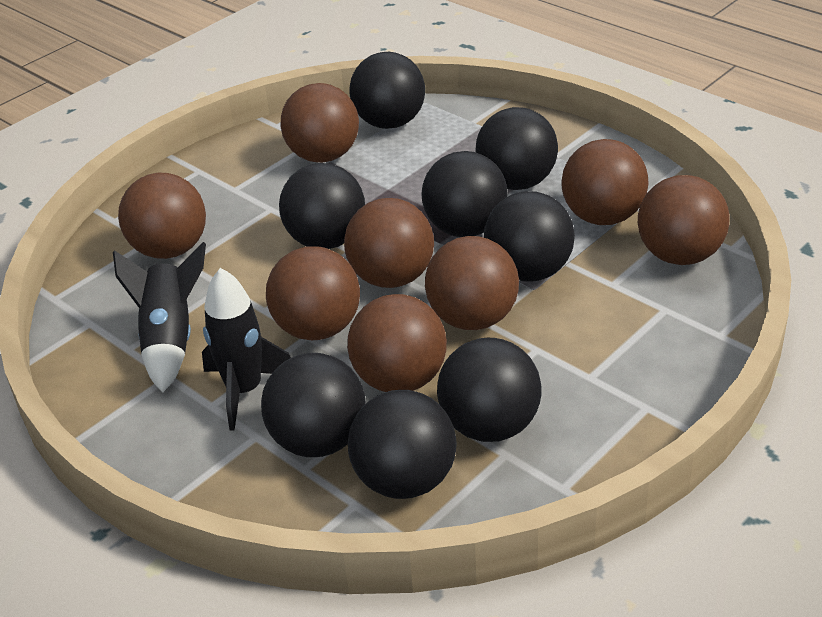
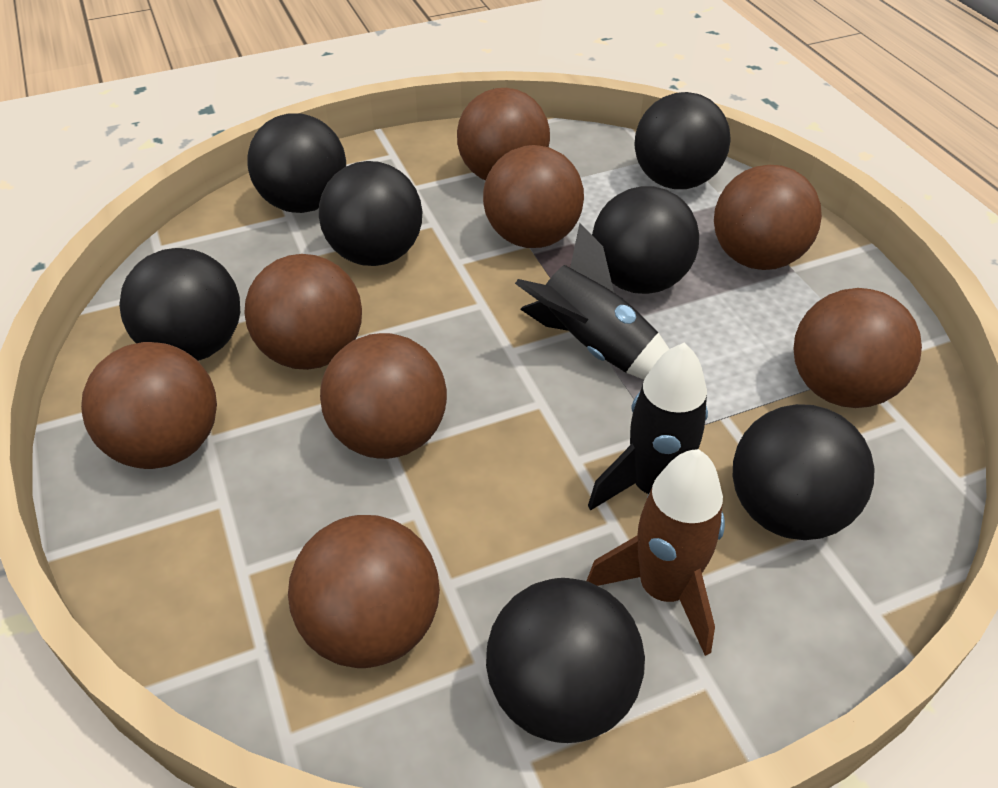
black ball: [261,353,366,457] [279,163,365,249] [348,390,457,499] [349,52,425,129] [421,151,508,237] [437,338,542,442] [475,107,558,190] [484,191,575,281] = 8 -> [119,248,240,361] [247,113,346,213] [319,161,422,266] [486,578,645,743] [592,186,699,294] [635,92,731,189] [733,404,875,540] = 7
brown rocket: none = 0 -> [587,449,725,656] = 1

